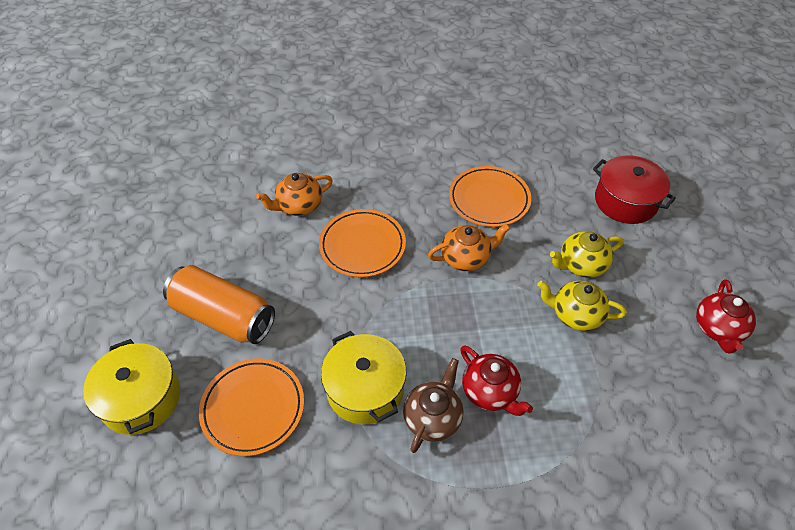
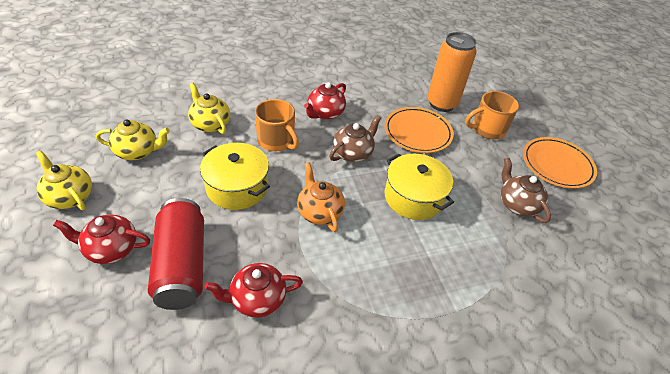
brown teapot: [403,358,463,453] = 1 -> [329,115,381,162] [501,158,551,223] = 2
orange mug: none = 0 -> [255,99,299,151] [465,91,519,140] = 2
orange plate: [199,359,304,456] [319,209,406,277] [449,166,531,227] = 3 -> [385,107,454,153] [523,137,597,189] = 2
orange teapot: [256,173,333,216] [428,224,510,271] = 2 -> [297,162,345,232] = 1
red can: none = 0 -> [148,198,204,310] = 1
red pot: [593,155,676,224] = 1 -> none = 0
red teapot: [460,345,533,416] [696,279,756,354] = 2 -> [53,215,150,264] [204,263,303,318] [304,82,346,120] = 3
yellow teapot: [537,281,627,331] [550,231,623,278] = 2 -> [36,151,92,210] [96,120,170,160] [188,83,230,134] = 3

